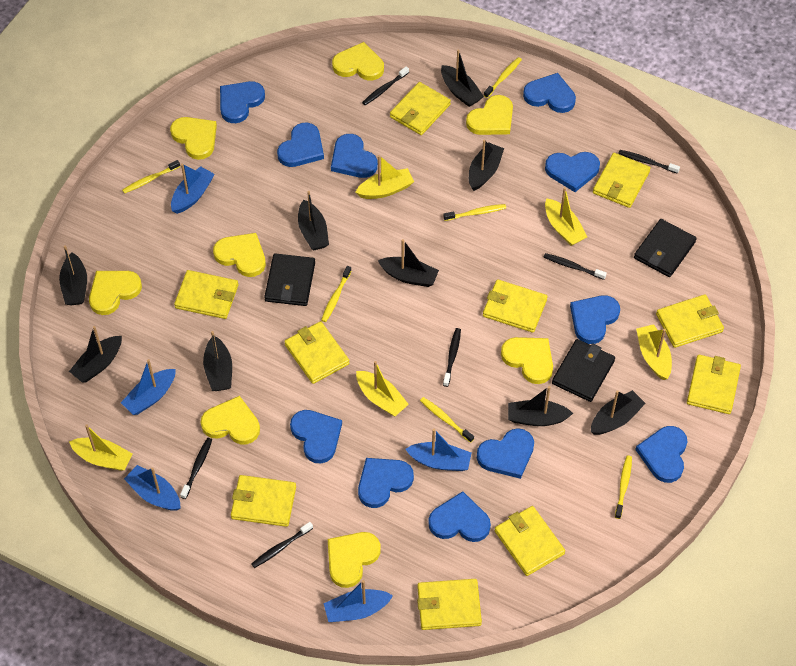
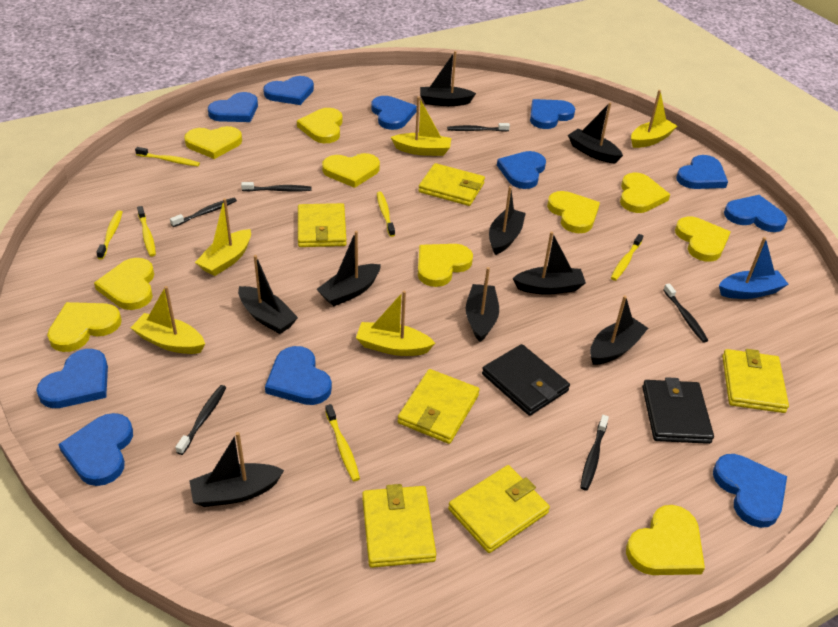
black wallet: [264,253,315,306] [552,339,615,402] [634,219,697,277] = 3 -> [482,344,570,416] [642,377,714,444] = 2
blue boat: [121,359,176,415] [124,465,181,511] [171,164,215,214] [323,580,393,622] [405,429,472,471] = 5 -> [719,237,789,299] = 1
yellow heart: [89,271,142,315] [170,117,217,160] [201,396,260,444] [213,233,266,277] [328,532,381,588] [332,42,384,81] [466,95,513,135] [501,337,553,384] = 8 -> [47,302,122,352] [94,258,154,310] [184,126,242,159] [297,108,343,143] [322,153,380,188] [418,244,473,287] [547,191,600,233] [620,173,670,213] [626,505,705,575] [675,216,731,262] = 10
yellow wallet: [174,270,238,319] [231,475,296,527] [284,321,350,384] [390,82,451,135] [417,579,482,630] [483,279,548,333] [494,506,565,576] [593,153,651,208] [656,294,724,348] [687,355,741,414] = 10 -> [298,203,347,247] [362,484,436,568] [398,369,480,444] [418,163,485,206] [448,465,550,553] [722,349,789,413] = 6

